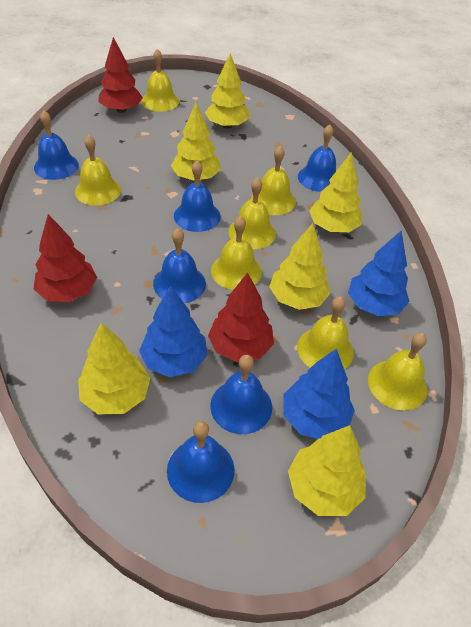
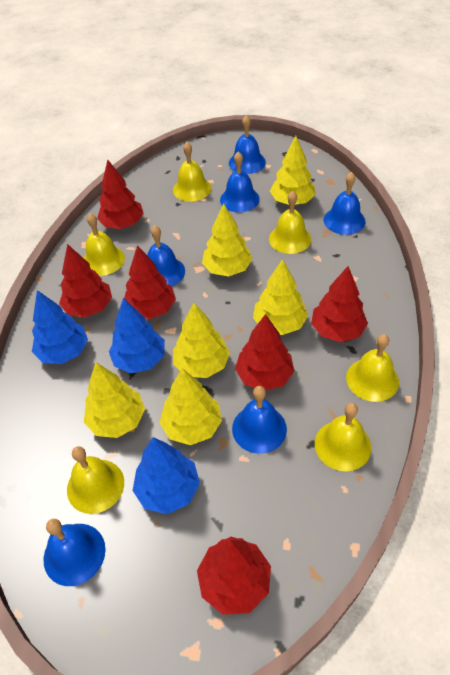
red tree: [34,214,97,302] [98,37,143,113] [208,272,274,362] = 3 -> [59,244,112,317] [97,160,144,229] [124,245,176,319] [197,537,271,615] [235,314,294,390] [311,266,368,342] = 6
yellow bell: [75,135,121,206] [141,49,179,112] [211,216,262,290] [228,177,276,249] [251,146,296,215] [297,297,354,369] [368,333,427,410] = 7 -> [67,446,124,514] [84,213,125,276] [173,142,211,202] [269,191,311,254] [315,403,371,471] [346,334,399,402] = 6

